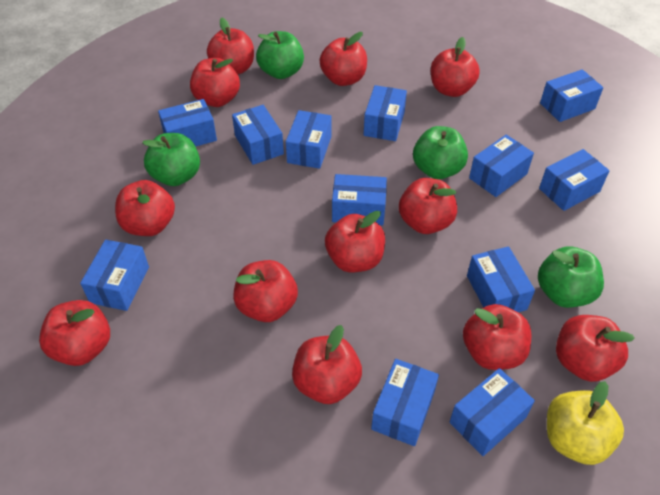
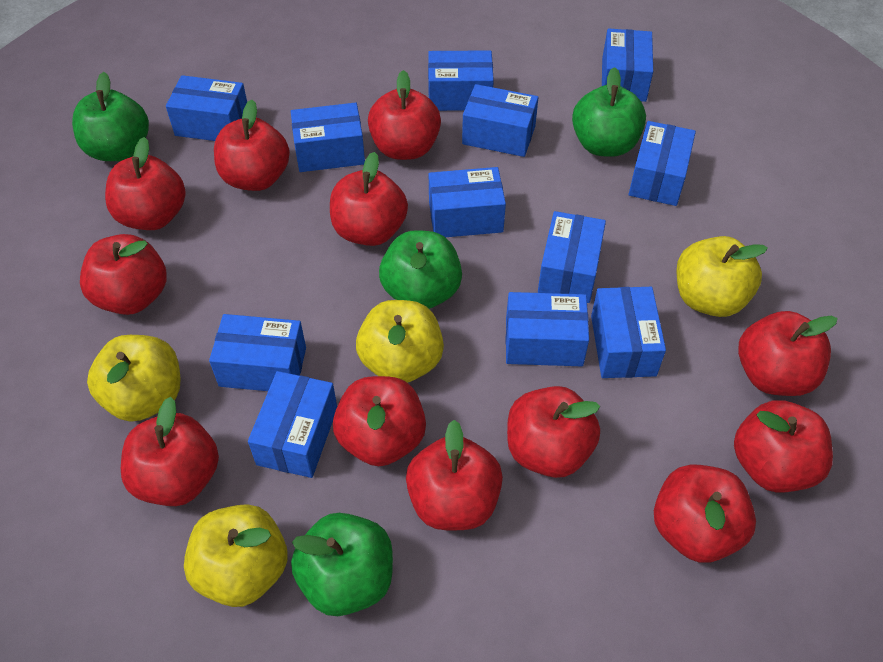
yellow apple: [547,381,624,465] = 1 -> [87,335,180,422] [184,504,287,607] [356,300,444,383] [676,236,768,317] = 4

